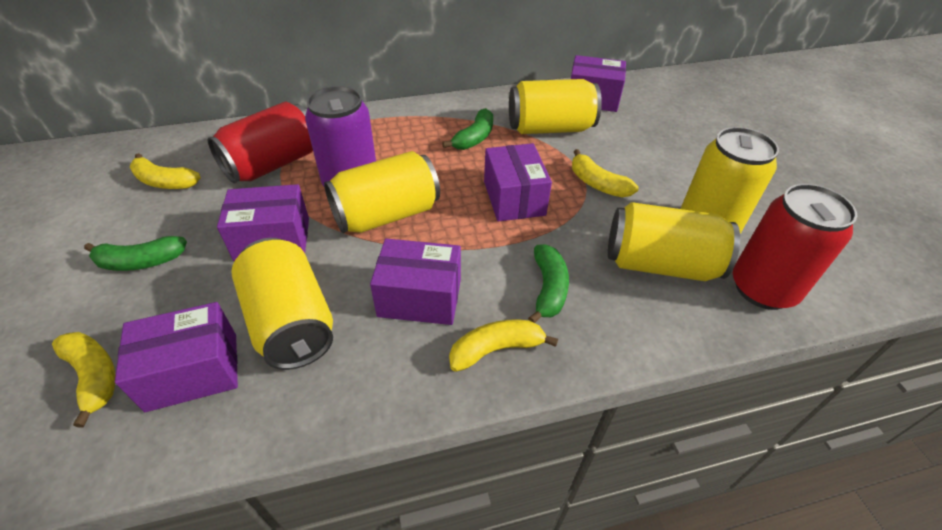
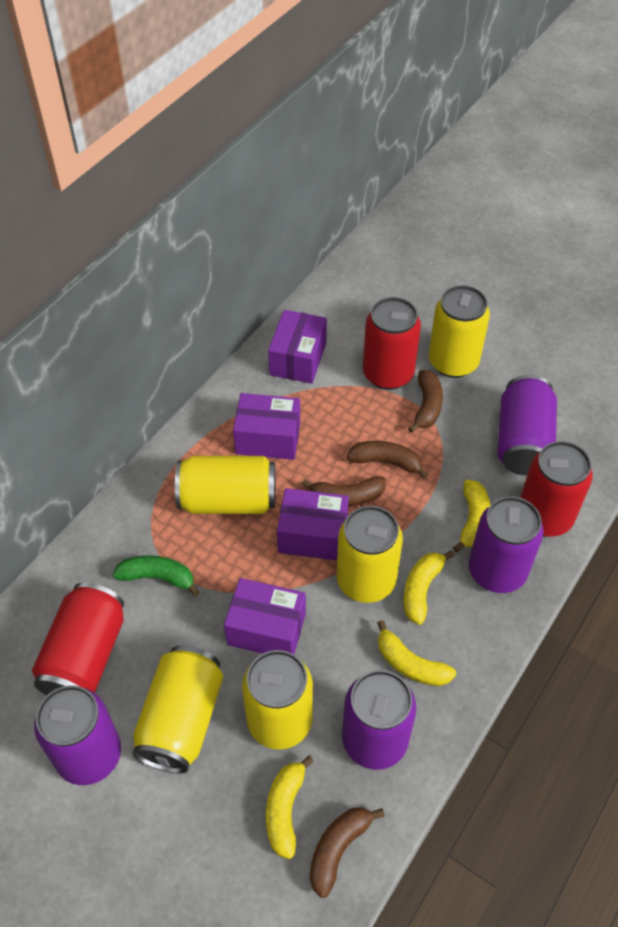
brown banana: none = 0 -> [302,476,386,506] [310,807,385,898] [347,441,428,479] [408,370,443,433] = 4
green banana: [84,236,187,271] [442,108,493,150] [528,244,569,323] = 3 -> [113,555,199,596] = 1
purple box: [115,302,238,412] [217,184,309,261] [370,238,461,325] [484,143,552,222] [571,55,626,112] = 5 -> [224,578,306,654] [233,393,300,460] [268,310,327,384] [277,488,349,560] = 4
purple can: [305,86,376,186] = 1 -> [34,686,121,785] [342,670,416,770] [469,496,544,593] [497,375,557,476] = 4
red can: [208,102,313,183] [733,184,857,310] = 2 -> [32,582,124,695] [363,297,421,390] [520,441,593,536] = 3

